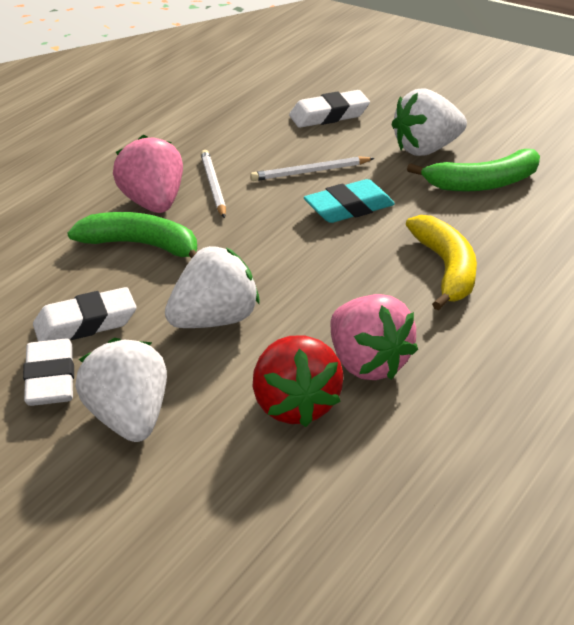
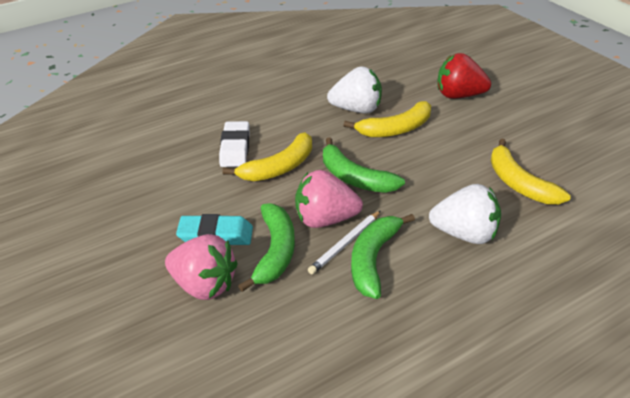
green banana: [67,212,197,259] [407,149,540,192] = 2 -> [238,203,295,292] [323,137,405,193] [351,214,415,299] = 3
white eraser: [23,338,74,406] [33,287,136,342] [289,90,370,128] = 3 -> [219,121,250,167] = 1
white pencil: [201,150,226,218] [250,156,375,181] = 2 -> [308,211,381,274] = 1
white strawberry: [75,338,167,442] [165,246,259,328] [391,88,467,156] = 3 -> [327,66,382,114] [429,184,501,244] = 2
yellow banana: [406,215,477,311] = 1 -> [223,132,312,181] [343,101,431,137] [491,138,571,204] = 3

